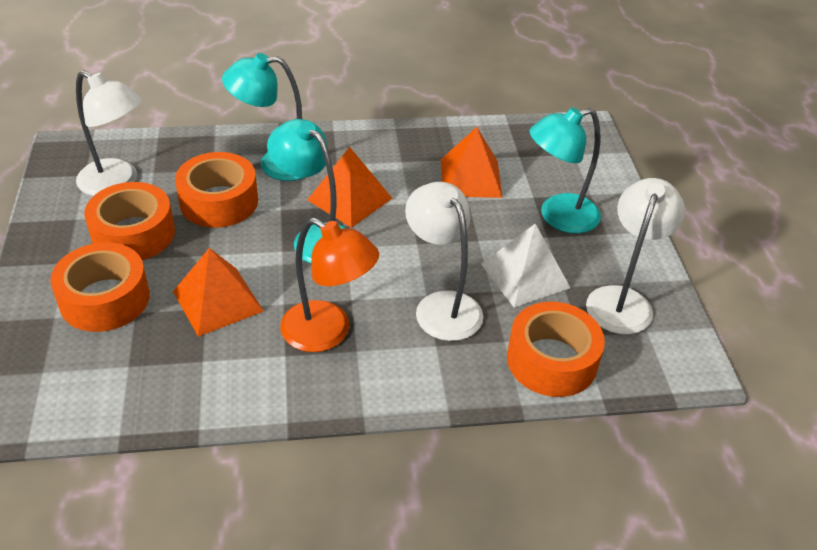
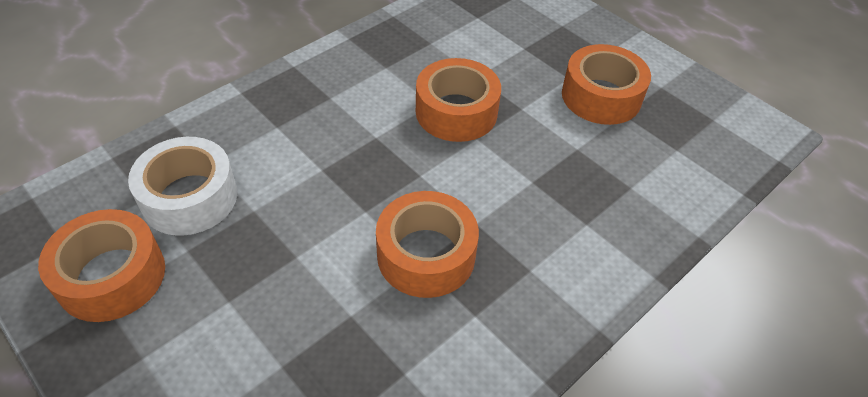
orange lamp: [280,218,379,352] = 1 -> none = 0
orange pyramid: [173,248,264,337] [307,147,393,228] [441,127,502,198] = 3 -> none = 0
turquoise lamp: [222,53,305,181] [267,119,346,264] [529,107,601,234] = 3 -> none = 0
white lamp: [76,70,142,196] [405,182,484,341] [586,178,685,335] = 3 -> none = 0
white pyramid: [481,224,570,307] = 1 -> none = 0
white tape: none = 0 -> [128,137,237,236] = 1

